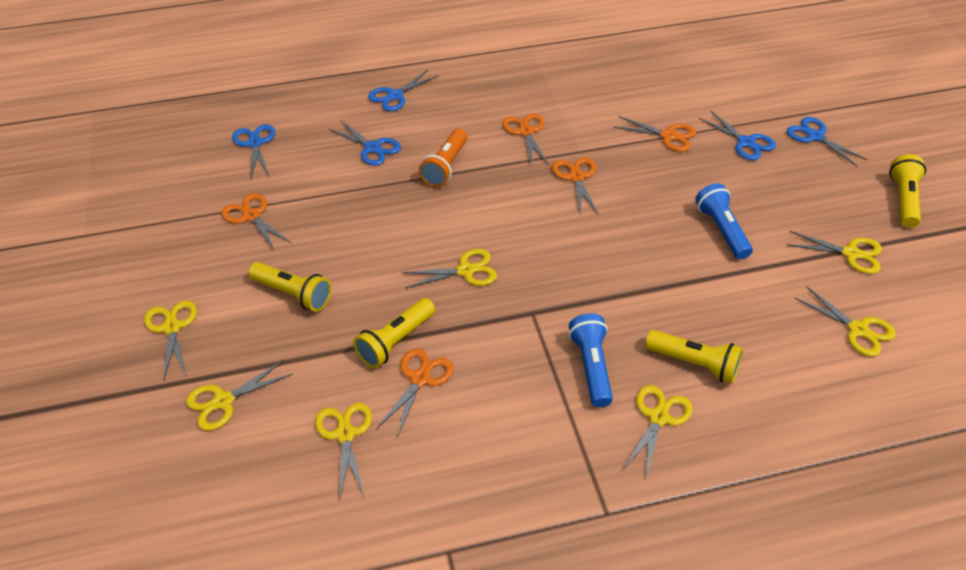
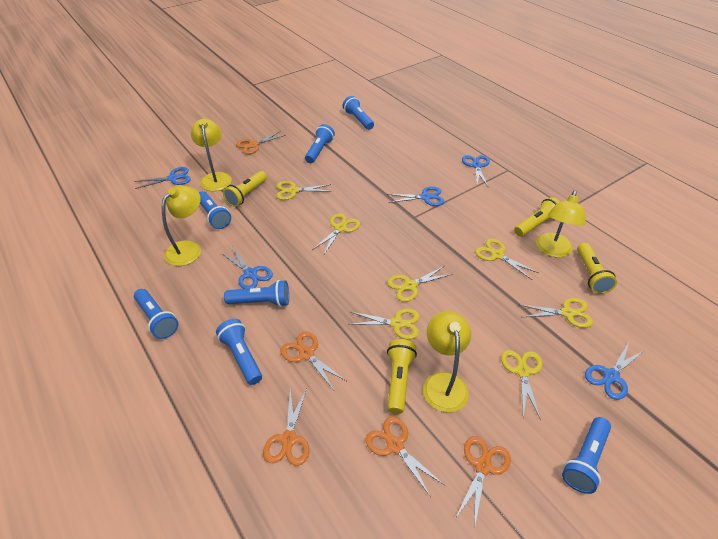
blue flashlight: [569,313,613,407] [695,183,753,259] = 2 -> [134,289,178,339] [199,191,231,229] [216,319,262,385] [224,280,289,307] [305,124,335,163] [343,96,374,130] [562,417,611,494] = 7
orange flashlight: [419,129,467,187] = 1 -> none = 0
yellow lamp: none = 0 -> [162,185,201,266] [191,119,232,191] [423,311,471,412] [536,191,586,258] = 4

